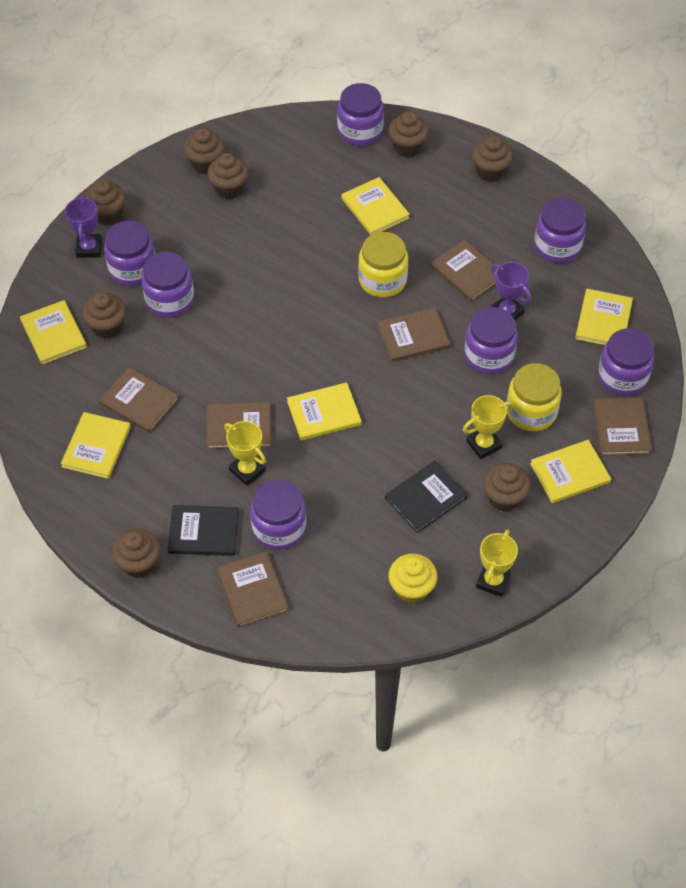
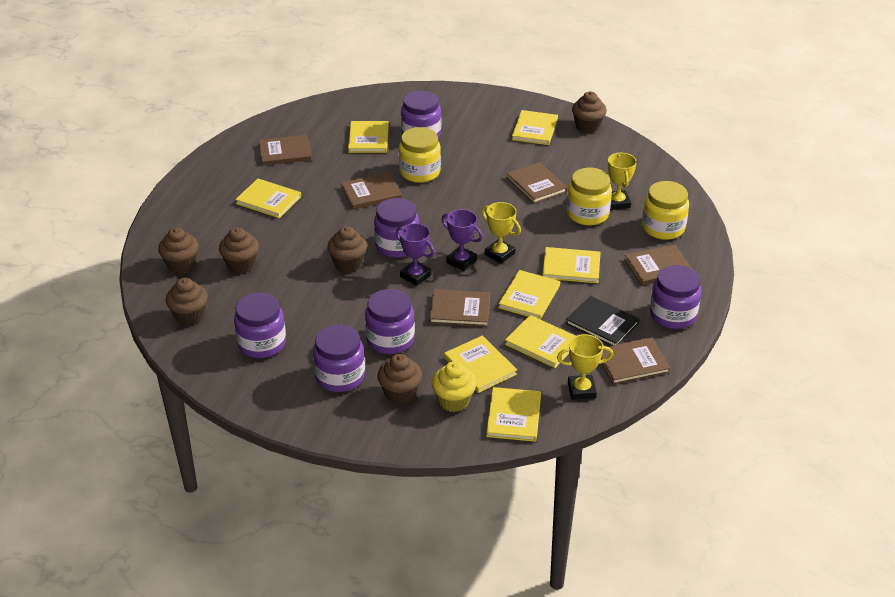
black book: [168,505,239,556] [385,461,468,533] = 2 -> [566,296,640,346] = 1
brown cupcake: [82,292,126,339] [84,179,126,225] [112,528,160,578] [184,128,225,174] [207,153,249,199] [388,111,429,157] [472,136,513,182] [483,463,530,512] = 8 -> [158,227,199,274] [166,278,208,326] [219,227,259,273] [327,226,367,272] [377,354,422,404] [572,92,607,133] = 6
purple jar: [104,221,155,286] [141,252,194,318] [250,480,306,550] [337,83,384,146] [464,307,518,374] [534,198,586,263] [598,328,654,396] = 7 -> [234,293,286,358] [313,325,365,392] [365,289,415,354] [374,198,419,258] [401,91,441,138] [650,265,701,329] = 6
yellow book: [20,300,87,365] [61,412,131,479] [287,382,362,440] [341,177,410,235] [530,440,611,503] [575,289,633,345] = 6 -> [235,179,301,218] [348,121,389,153] [444,335,517,393] [486,387,541,442] [498,270,560,320] [505,315,575,368] [512,110,558,145] [542,247,601,283] = 8
yellow jar: [358,232,408,297] [506,363,562,431] = 2 -> [399,127,441,183] [567,168,612,226] [642,181,689,240] = 3

